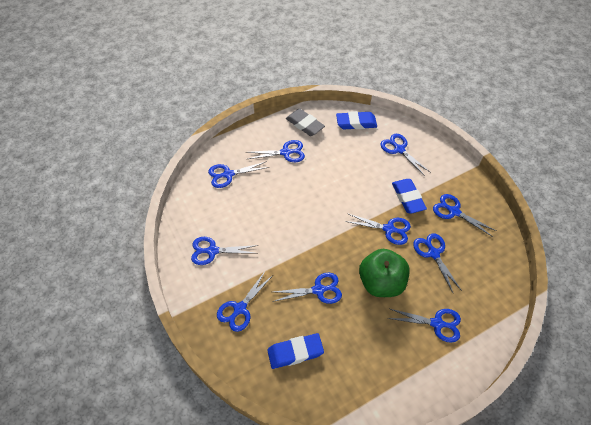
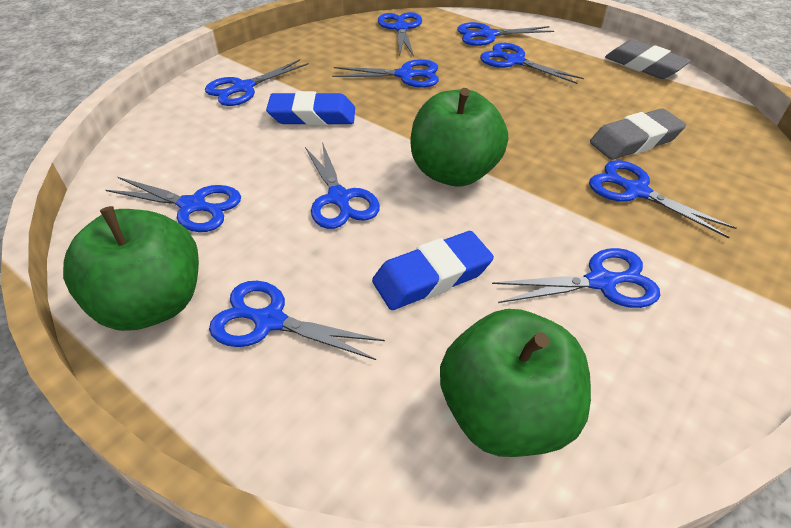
blue eraser: [267,333,324,369] [336,111,377,130] [392,179,427,214] = 3 -> [266,91,355,125] [372,231,494,310] = 2
green apple: [359,249,410,297] = 1 -> [63,206,199,331] [410,88,508,187] [440,309,591,457] = 3
grey eraser: [286,109,325,136] = 1 -> [590,108,686,160] [605,40,691,79] = 2

